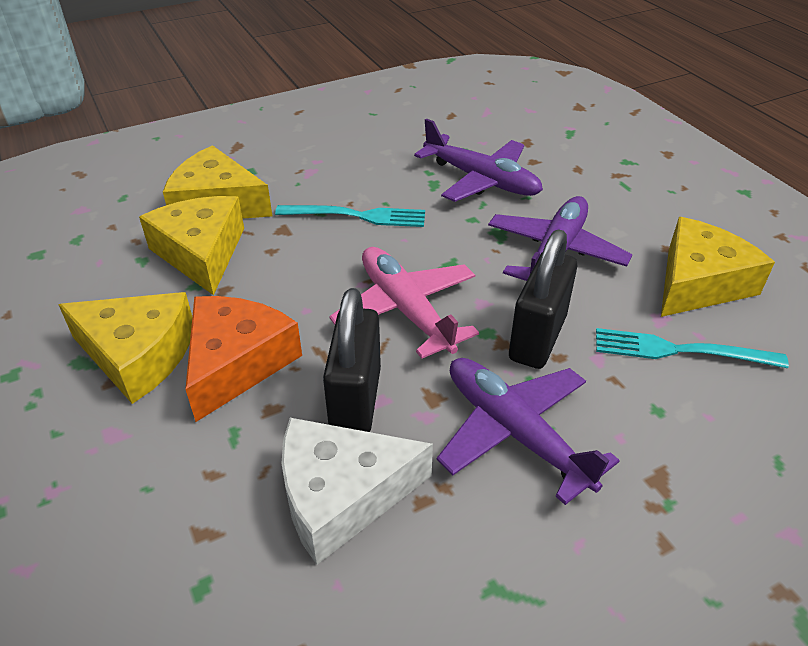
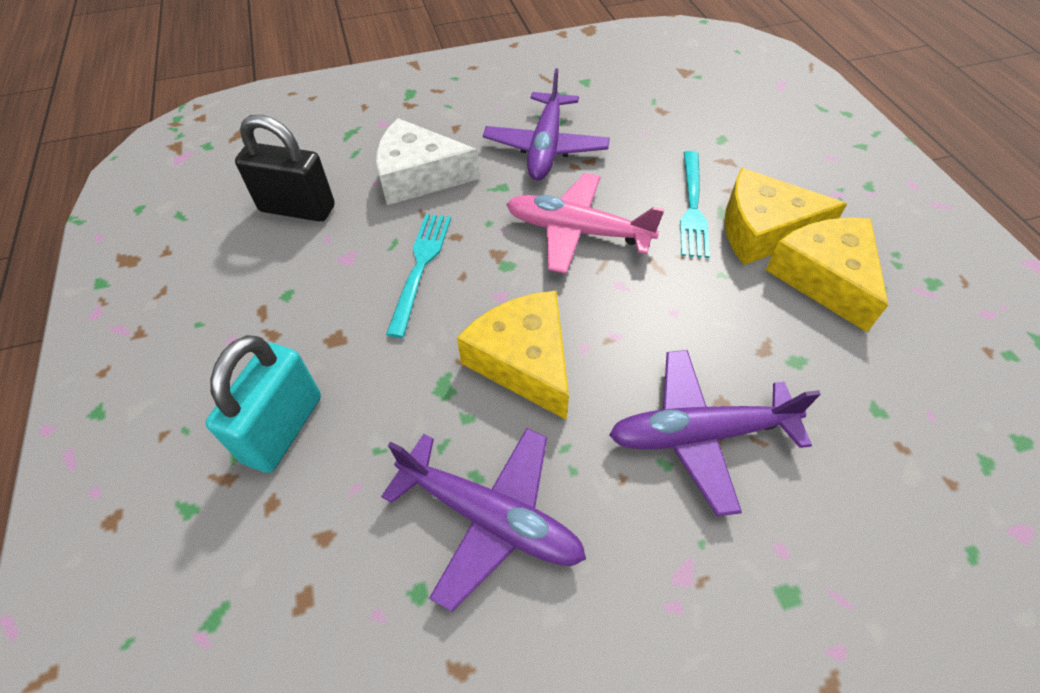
black padlock: [323,288,381,432] [509,230,577,369] = 2 -> [235,115,335,222] = 1
orange cheese: [185,296,302,422] = 1 -> none = 0
turquoise padlock: none = 0 -> [206,335,321,473] = 1
yellow cheese: [58,292,192,404] [139,196,244,295] [163,145,272,219] [661,217,775,317] = 4 -> [457,291,569,420] [724,168,847,265] [766,217,888,332] = 3

